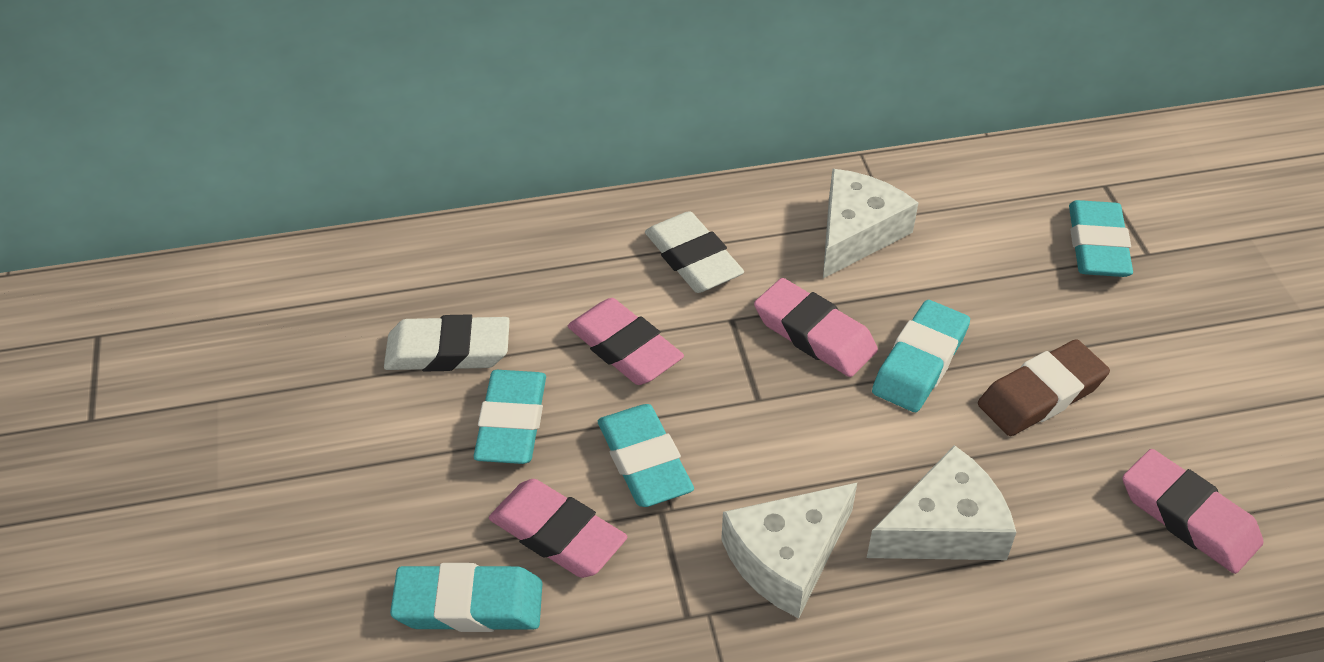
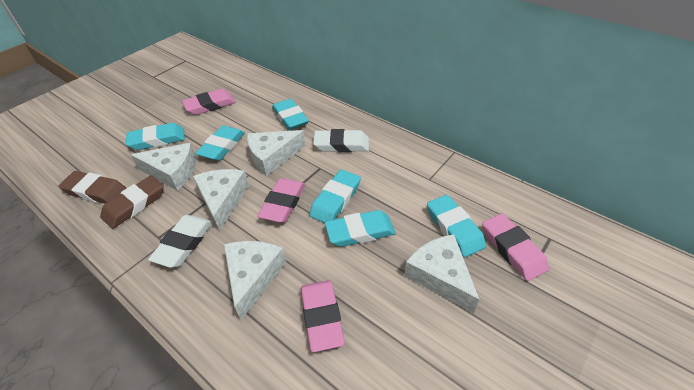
brown eraser: [978,339,1110,436] = 1 -> [58,171,126,204] [100,175,164,229] = 2
turquoise eraser: [390,563,543,632] [474,370,546,464] [598,404,694,507] [872,300,970,412] [1069,200,1133,277] = 5 -> [126,123,185,150] [195,126,245,161] [272,99,309,130] [309,170,361,223] [325,210,396,247] [427,195,486,257] = 6
white cheese: [721,483,857,618] [823,169,918,278] [867,445,1016,560] = 3 -> [131,143,196,191] [193,169,249,231] [224,241,286,320] [247,130,306,176] [404,234,479,313] = 5

